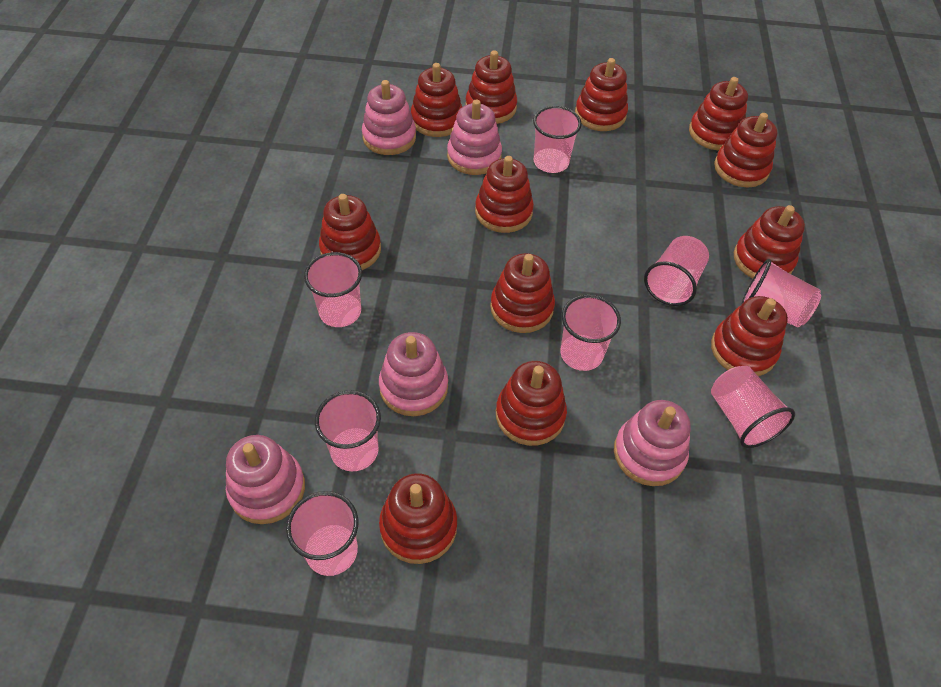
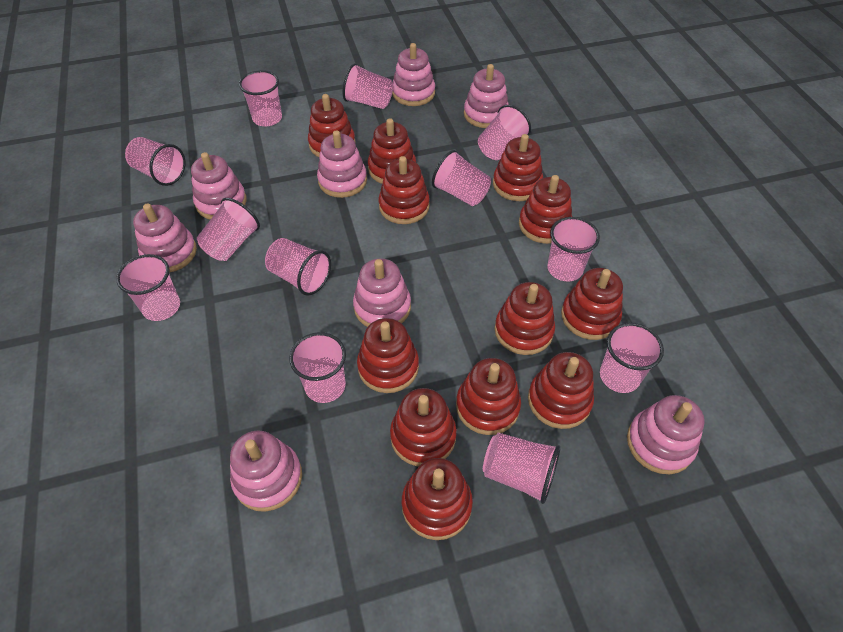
pink cup: [286,491,358,576] [304,252,362,327] [315,390,381,471] [533,106,582,173] [560,295,621,371] [644,236,709,306] [711,366,795,448] [742,259,821,327] = 8 -> [116,254,180,321] [125,137,186,186] [197,198,260,261] [239,70,282,126] [265,238,331,296] [289,332,346,403] [343,63,393,109] [432,150,491,206] [478,105,531,160] [483,433,561,504] [547,217,600,282] [600,323,664,393] = 12
pink stacking toy: [226,435,305,524] [362,80,416,155] [379,332,448,416] [447,100,502,175] [614,400,691,486] = 5 -> [133,203,197,273] [191,152,247,220] [230,430,302,512] [317,130,367,198] [353,258,411,327] [392,43,435,106] [464,64,509,128] [627,395,705,474] = 8

